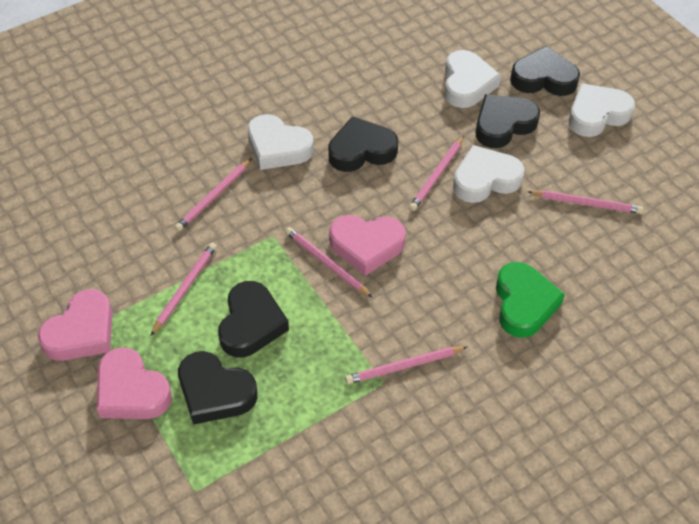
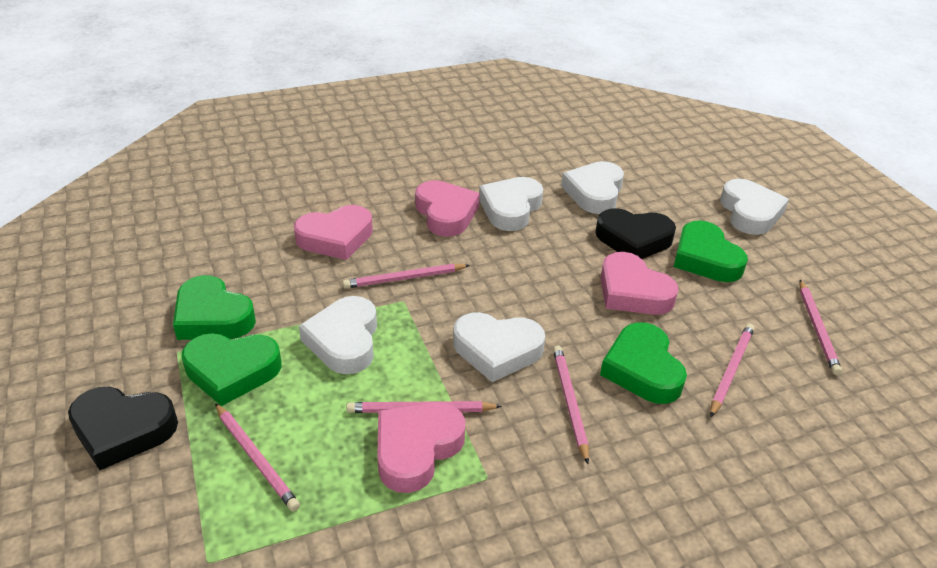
black heart: [178,351,258,425] [218,281,289,358] [328,116,398,172] [476,94,540,148] [510,46,580,96] = 5 -> [68,387,178,470] [595,208,676,259] = 2
green heart: [496,262,565,338] = 1 -> [173,275,256,340] [181,333,281,406] [600,322,687,404] [674,220,748,282] = 4
pink heart: [38,289,113,361] [97,347,172,419] [329,215,406,276] = 3 -> [294,205,373,260] [377,403,465,493] [415,180,480,237] [601,252,678,315] = 4
white heart: [247,114,314,170] [444,50,501,108] [453,145,525,203] [569,83,635,137] = 4 -> [299,296,377,374] [453,312,545,382] [479,177,543,231] [561,161,624,214] [720,179,789,235] = 5

